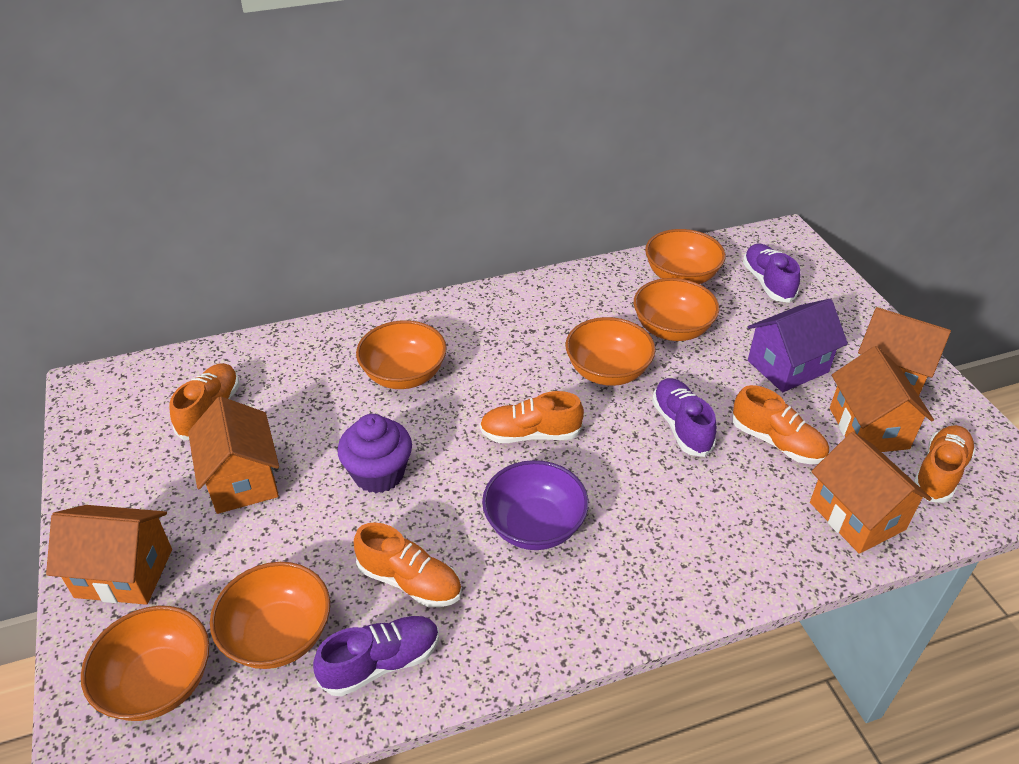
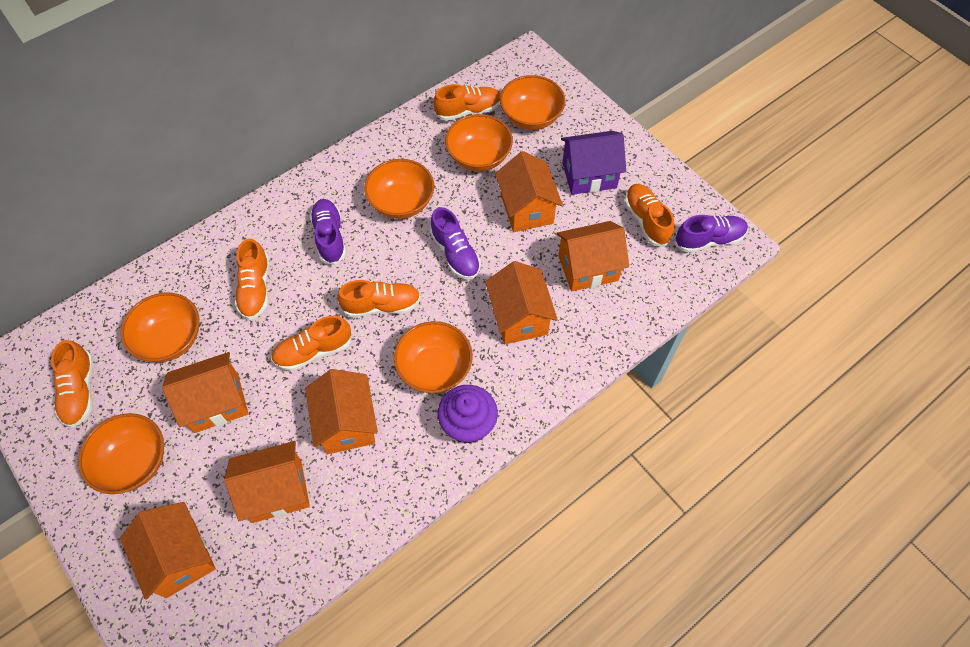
orange house: [46,505,172,605] [188,396,279,514] [810,432,932,554] [830,346,934,452] [858,307,951,396] = 5 -> [120,502,216,600] [162,352,249,433] [224,441,310,523] [305,369,378,454] [485,261,558,344] [495,151,563,232] [556,221,629,292] = 7
orange shoe: [170,363,239,440] [354,522,462,607] [480,391,584,443] [732,385,829,464] [914,425,976,503] = 5 -> [51,340,93,428] [235,239,269,320] [271,316,352,371] [337,280,421,318] [433,84,500,121] [624,184,674,247] = 6
purple bowl: [482,460,589,550] = 1 -> none = 0

